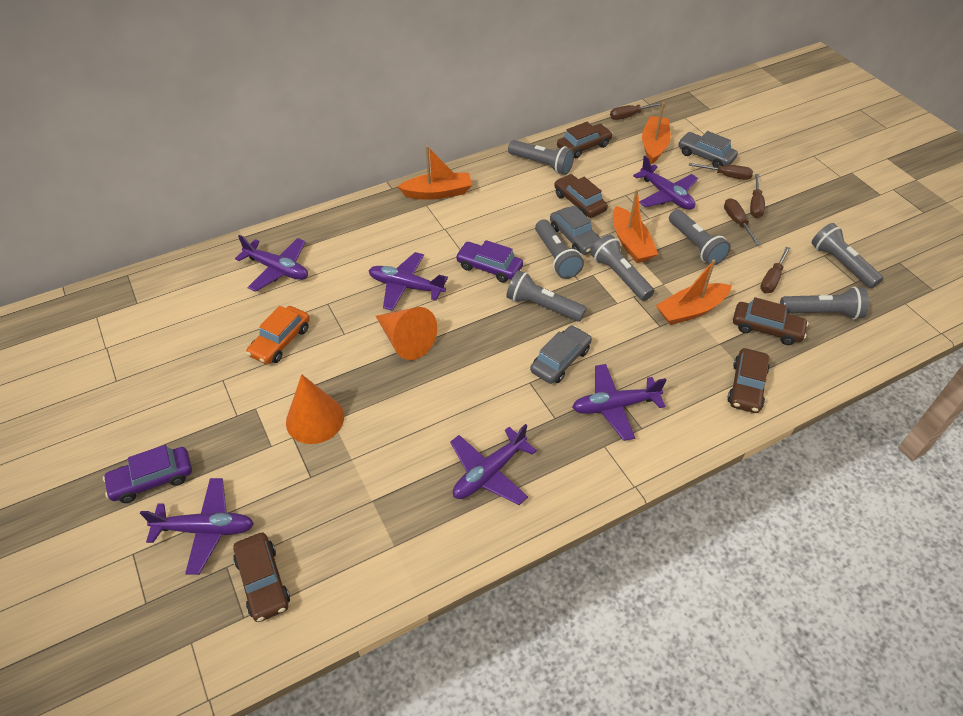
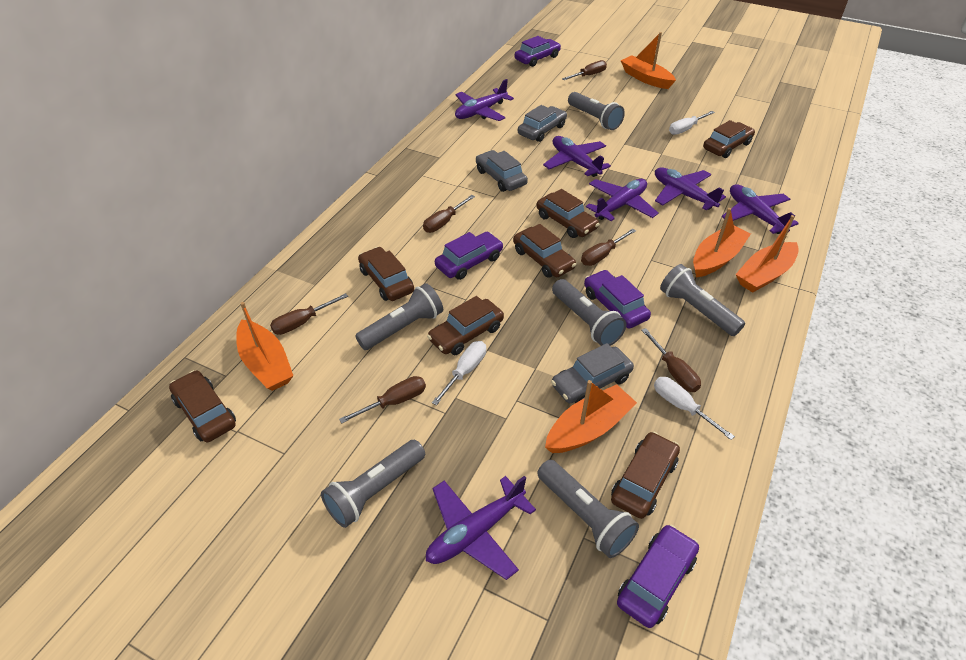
brown car: [233,532,290,622] [554,174,608,218] [557,122,613,158] [727,348,770,413] [733,297,809,345] = 5 -> [169,370,236,442] [358,247,414,301] [427,296,504,355] [513,224,576,278] [536,189,599,238] [611,432,680,519] [703,120,755,158] = 7
brown screwdriver: [610,102,662,120] [689,163,753,180] [724,198,761,245] [750,174,765,218] [760,247,791,293] = 5 -> [270,293,348,335] [339,376,426,424] [423,195,475,233] [562,60,607,80] [581,229,636,266] [641,328,701,392] = 6
grey flashlight: [506,270,586,322] [508,140,574,175] [535,219,584,279] [591,235,654,301] [669,209,731,265] [780,287,869,320] [812,223,883,288] = 7 -> [321,440,425,528] [355,283,443,350] [537,460,639,558] [552,279,626,346] [568,92,625,130] [660,264,745,336] = 6
orange boat: [397,145,472,200] [613,189,658,263] [642,102,671,164] [656,260,732,325] = 4 -> [236,302,293,391] [545,380,637,453] [620,32,676,89] [693,208,751,277] [736,215,799,293] = 5
orange car: [246,306,310,364] = 1 -> none = 0
orange cone: [286,374,344,444] [376,307,437,360] = 2 -> none = 0
purple car: [103,445,192,503] [456,240,523,283] = 2 -> [435,232,503,280] [515,36,561,67] [584,270,651,328] [617,524,699,628] = 4
white screwdriver: none = 0 -> [432,341,486,405] [654,377,735,440] [669,111,715,135] = 3

